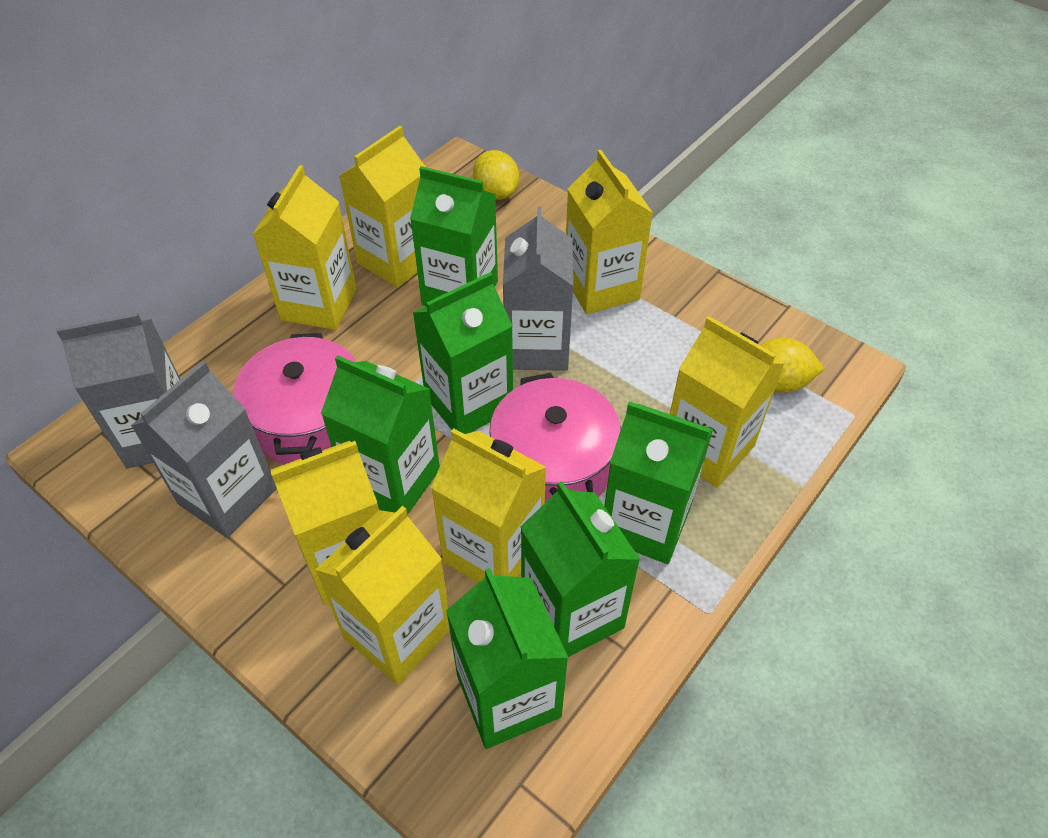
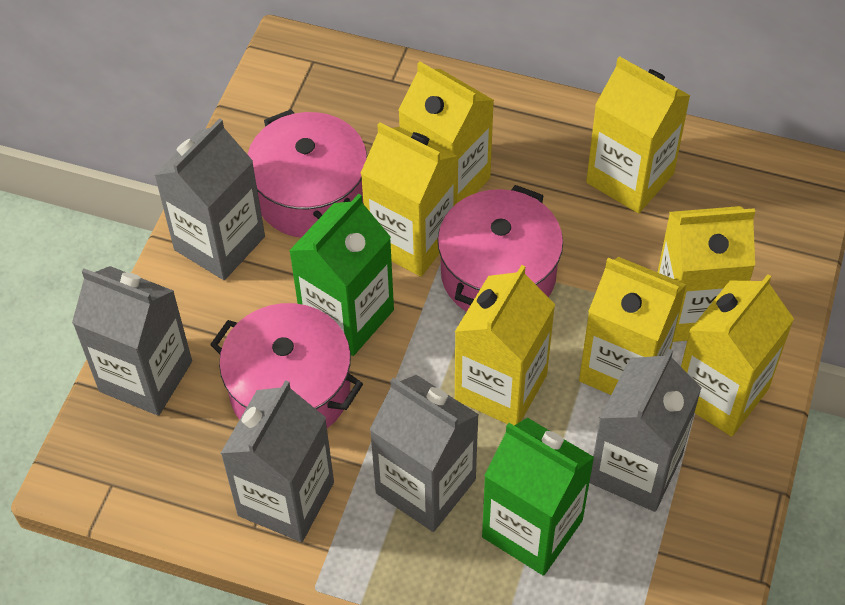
green carton: [321,355,440,515] [410,166,498,306] [413,272,513,434] [446,568,568,749] [521,481,640,657] [604,401,713,564] = 6 -> [289,194,394,356] [482,418,594,576] = 2
grey carton: [56,313,180,468] [131,361,277,538] [503,207,573,371] = 3 -> [72,266,192,416] [154,118,265,280] [221,380,334,542] [369,375,479,532] [589,349,701,512] = 5
pink pot: [234,333,357,464] [490,373,621,502] = 2 -> [210,303,363,428] [247,109,367,238] [438,185,563,312] = 3
yellow lemon: [473,150,519,200] [760,338,825,393] = 2 -> none = 0

